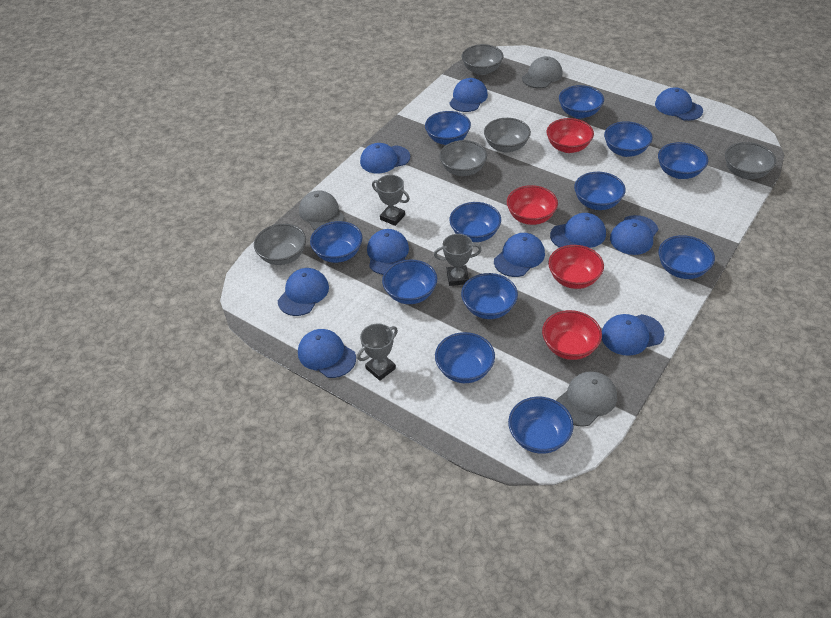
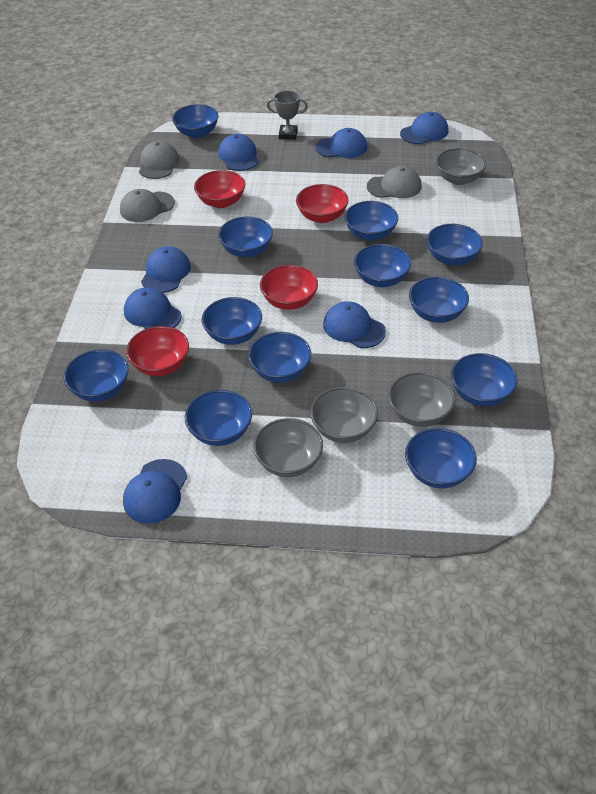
blue cap: [278,268,329,316] [298,329,356,378] [360,143,410,173] [367,229,409,275] [449,78,488,112] [494,233,545,277] [550,213,606,248] [602,314,664,356] [610,215,658,255] [655,87,703,121] = 10 -> [123,459,187,524] [124,287,182,329] [141,246,191,293] [218,134,259,171] [315,128,367,158] [323,301,386,348] [400,112,448,144] = 7
grey bowl: [254,224,306,265] [439,140,487,176] [462,44,503,75] [484,118,531,153] [725,142,776,179] = 5 -> [253,418,323,477] [310,387,378,443] [388,372,455,427] [435,148,486,185] = 4
grey trophy: [357,324,398,381] [372,175,410,226] [434,234,482,286] = 3 -> [267,91,308,140] = 1

